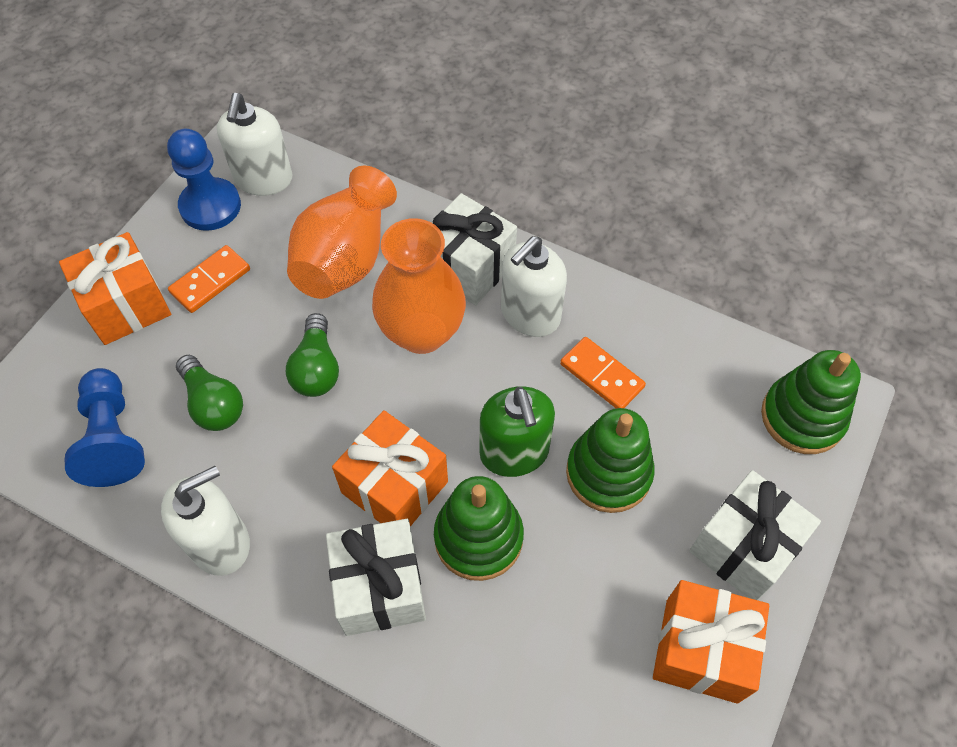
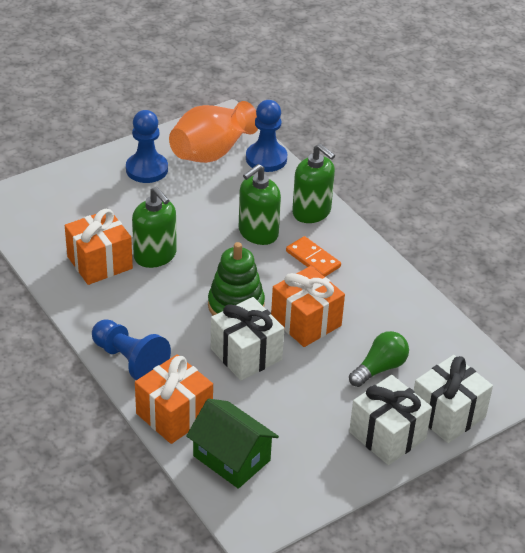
blue pawn: [65,368,145,487] [167,129,241,231] = 2 -> [92,319,171,380] [126,110,168,183] [246,100,287,172] = 3
green house: none = 0 -> [186,399,279,489] = 1
green light bulb: [176,355,243,431] [286,313,339,397] = 2 -> [349,331,409,387] = 1
green soap dispenser: [480,386,555,477] = 1 -> [132,187,177,268] [239,164,281,245] [292,144,335,223] = 3
green stacking toy: [434,476,524,581] [566,408,655,513] [761,350,861,454] = 3 -> [208,242,265,316] = 1
orange domino: [168,245,250,313] [560,337,646,408] = 2 -> [286,236,341,277] = 1
orange vase: [287,166,397,299] [372,218,466,354] = 2 -> [169,101,258,163] = 1
white soap dispenser: [161,466,250,576] [217,93,292,196] [501,236,567,337] = 3 -> none = 0

